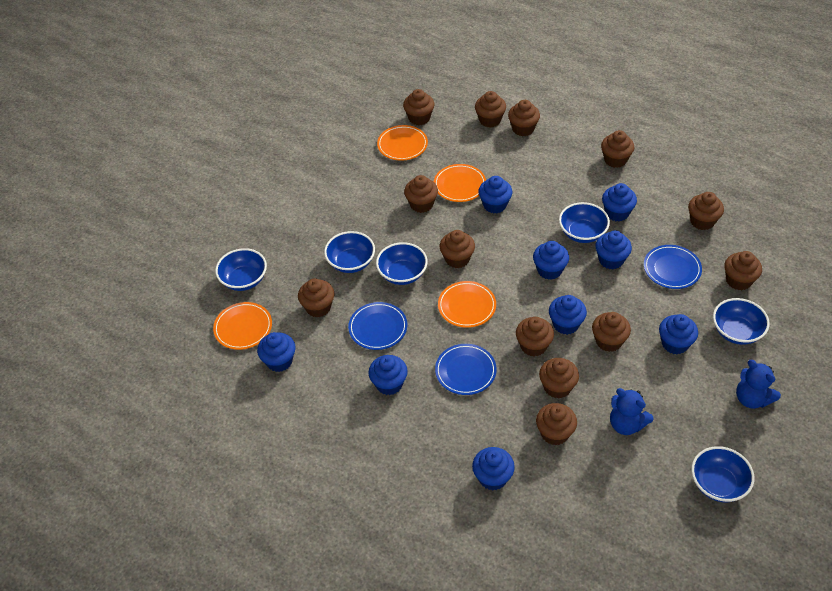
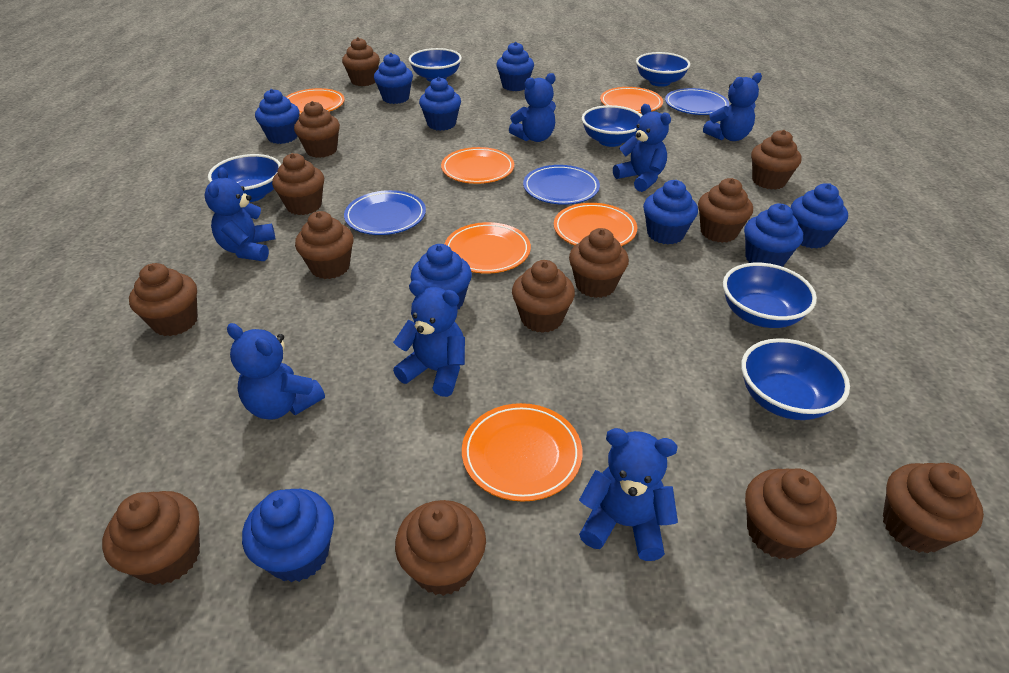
blue teddy bear: [610,388,654,435] [736,360,781,409] = 2 -> [204,167,275,261] [227,323,325,420] [393,280,465,397] [509,73,556,142] [579,428,678,561] [613,104,671,192] [703,73,762,141] = 7
orange plate: [213,302,272,350] [377,125,428,161] [434,164,486,202] [438,281,496,328] = 4 -> [286,88,345,115] [441,147,514,184] [444,222,531,274] [462,403,582,502] [554,203,637,246] [600,87,663,113] = 6

